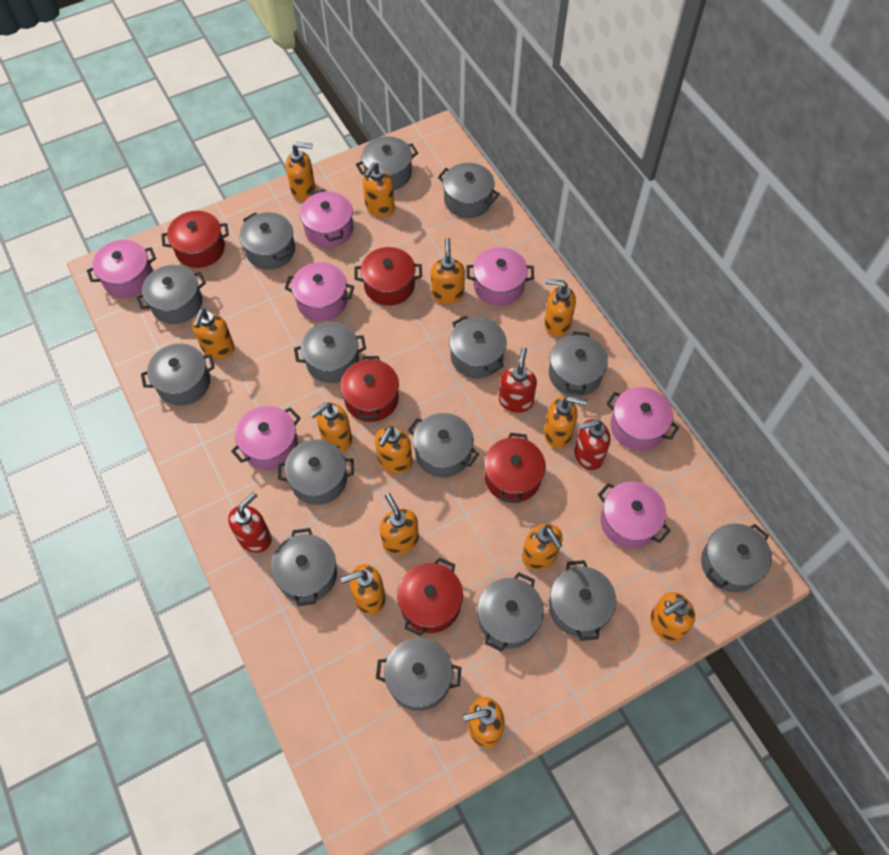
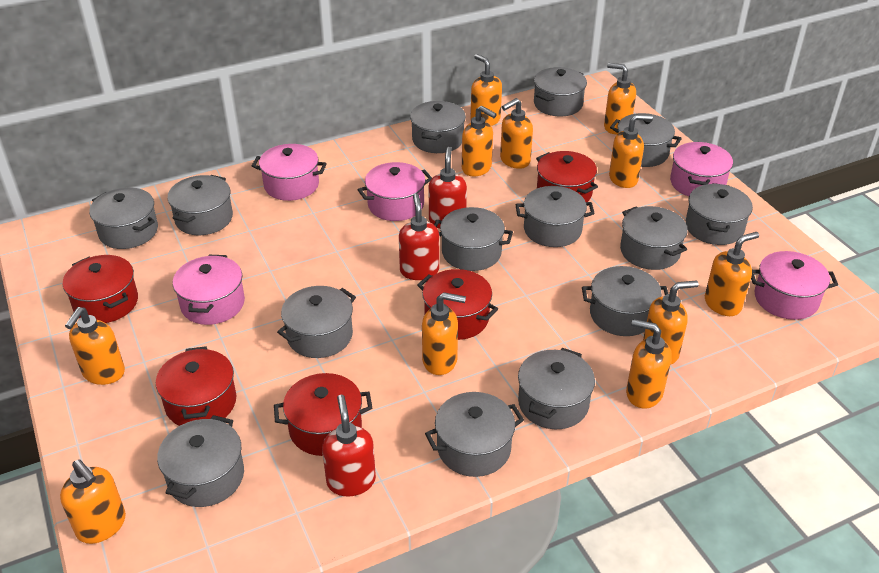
grey pot: [136,265,206,324] [141,344,215,406] [239,212,295,270] [271,528,337,606] [278,439,354,505] [294,322,366,383] [356,136,418,190] [376,638,461,711] [408,413,479,478] [438,163,500,218] [449,316,507,379] [477,572,544,652] [549,331,608,397] [549,560,617,641] [701,524,772,592] = 15 -> [89,188,158,249] [157,415,244,507] [168,175,233,235] [277,286,356,358] [410,101,466,153] [425,392,524,477] [434,207,513,271] [516,186,595,247] [518,348,595,429] [534,67,587,116] [582,266,668,336] [610,113,682,167] [620,206,688,270] [685,183,753,245] = 14
orange soap dispenser: [192,309,235,359] [286,142,315,201] [310,403,352,452] [340,564,385,615] [363,162,395,217] [375,426,412,474] [380,493,419,555] [431,237,465,304] [463,697,504,748] [522,524,563,570] [544,279,576,337] [544,396,588,448] [650,592,695,642] = 13 -> [60,459,126,544] [65,307,125,385] [422,292,466,375] [462,106,497,176] [470,54,502,126] [500,98,533,169] [604,63,636,134] [609,115,653,188] [626,319,672,409] [643,280,698,365] [705,232,759,316] = 11
pink pot: [87,240,156,298] [231,406,301,470] [285,262,354,321] [300,189,353,248] [466,247,534,306] [598,482,671,549] [606,387,679,451] = 7 -> [173,255,245,325] [252,144,327,201] [358,162,432,221] [670,142,733,196] [751,251,838,320] = 5

